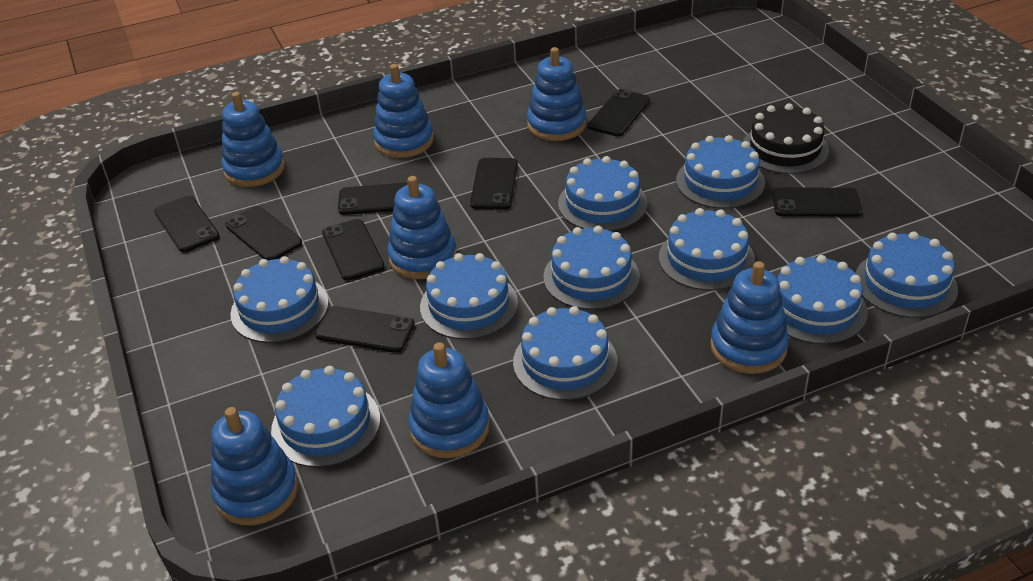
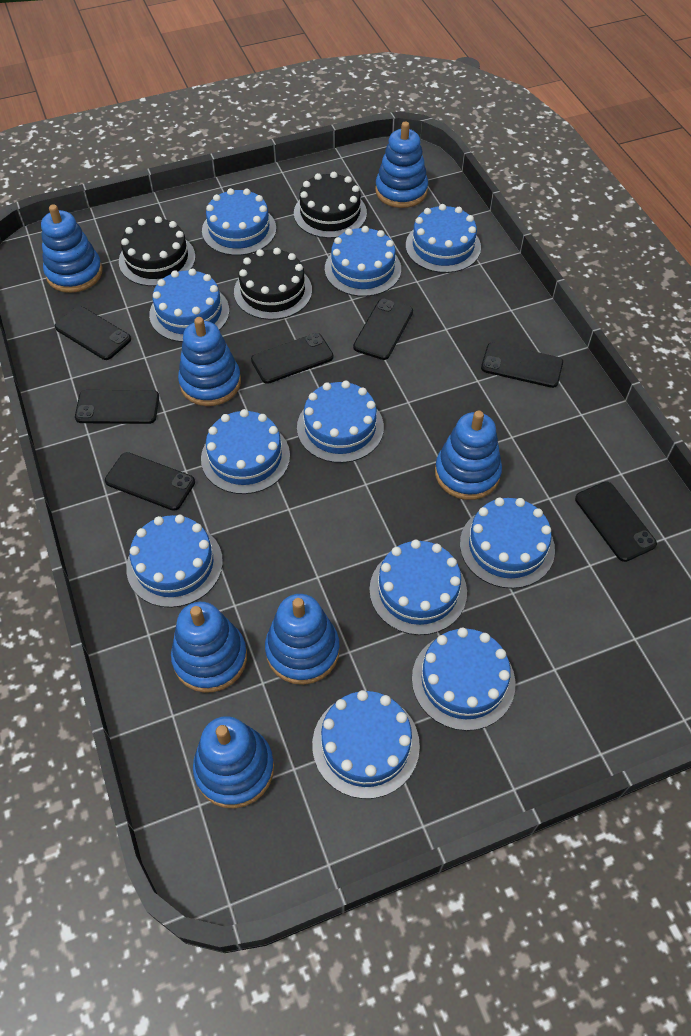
black cake: [743,103,829,174] = 1 -> [119,216,196,286] [234,248,312,320] [294,172,367,238] = 3
black phone: [154,196,220,252] [225,206,302,261] [315,306,415,353] [322,219,385,281] [338,182,408,215] [470,158,518,210] [588,89,650,136] [772,188,862,217] = 8 -> [54,306,131,360] [75,390,159,424] [105,452,195,511] [251,333,333,384] [353,299,413,360] [481,342,563,388] [575,482,657,562] = 7
blue cake: [230,256,329,343] [271,366,380,467] [420,253,518,340] [513,306,617,400] [543,226,640,310] [558,156,648,231] [659,208,755,291] [676,135,765,209] [777,255,868,344] [856,232,958,318] = 10 -> [126,514,223,608] [149,269,229,342] [201,409,290,494] [202,188,276,256] [297,381,384,463] [312,690,420,799] [325,226,401,297] [369,539,467,635] [406,204,481,273] [412,627,515,731] [460,497,555,589] = 11

